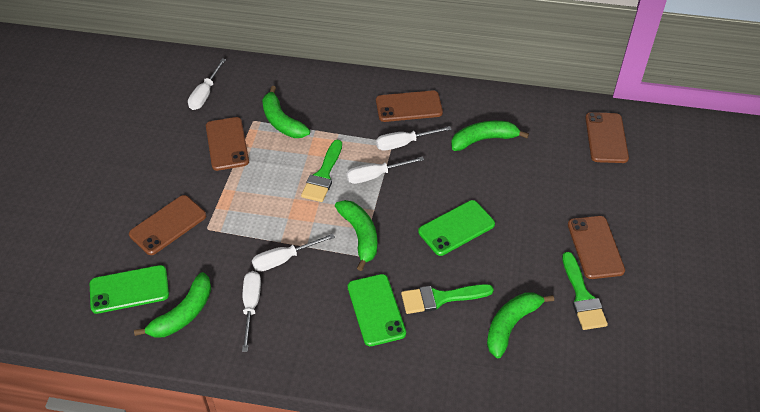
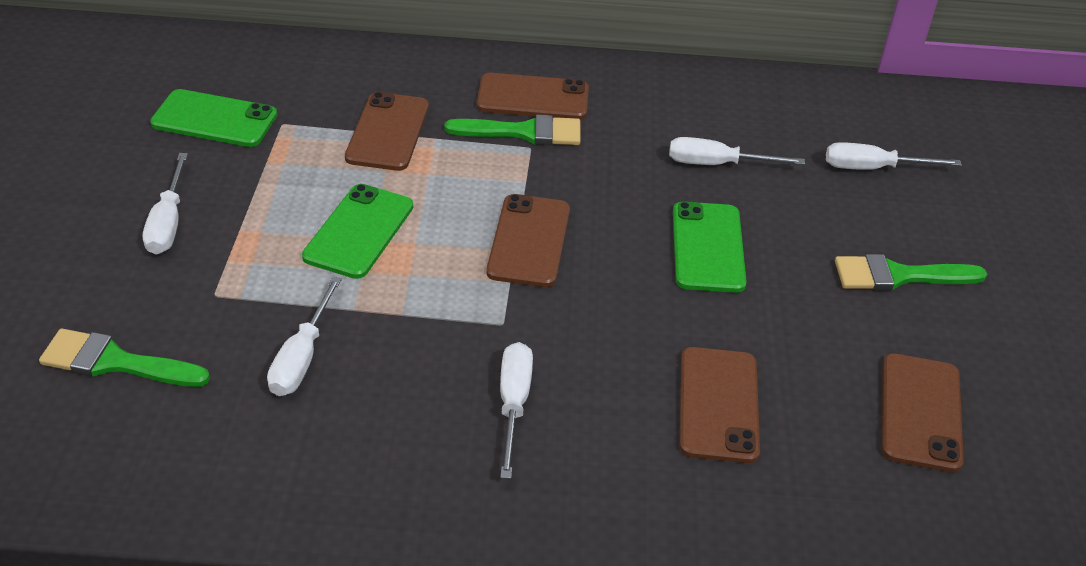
green banana: [134,272,211,338] [262,86,310,138] [335,200,377,271] [451,121,529,151] [487,292,554,358] = 5 -> none = 0

